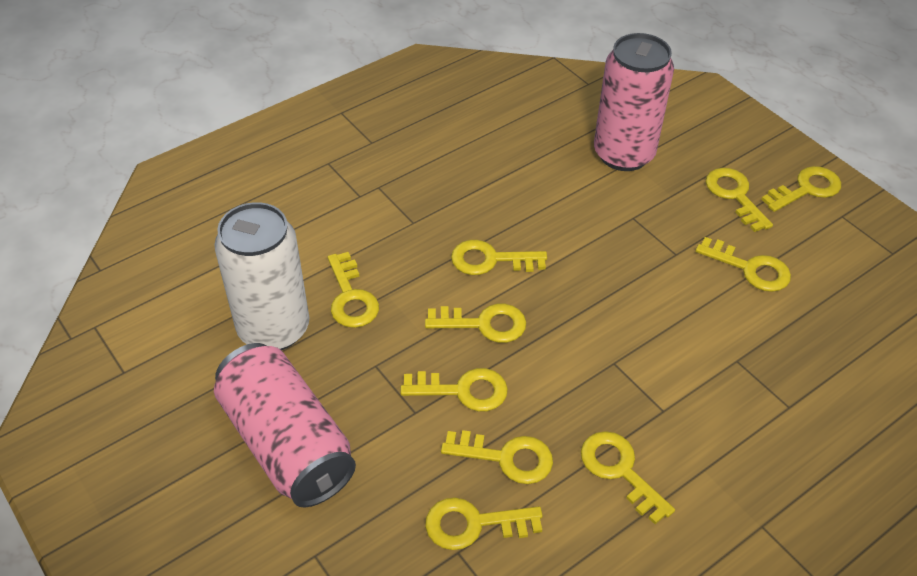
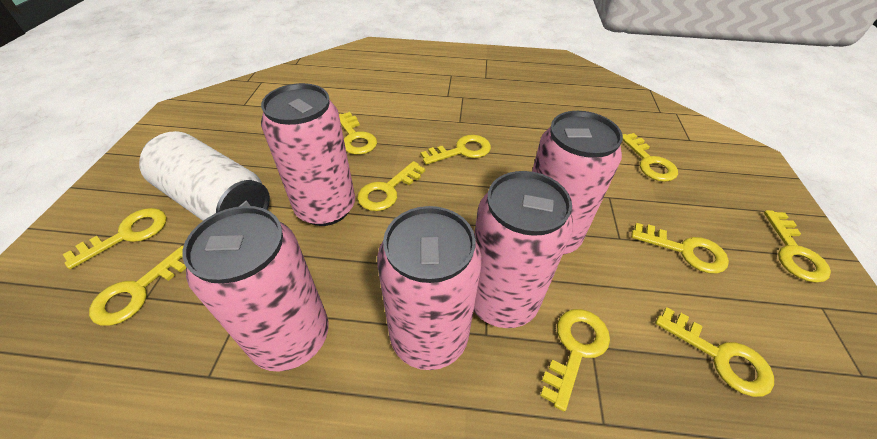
pink can: [214,343,356,507] [594,33,674,171] = 2 -> [182,206,328,372] [261,83,355,226] [377,206,482,370] [474,171,573,328] [532,111,623,255] = 5

